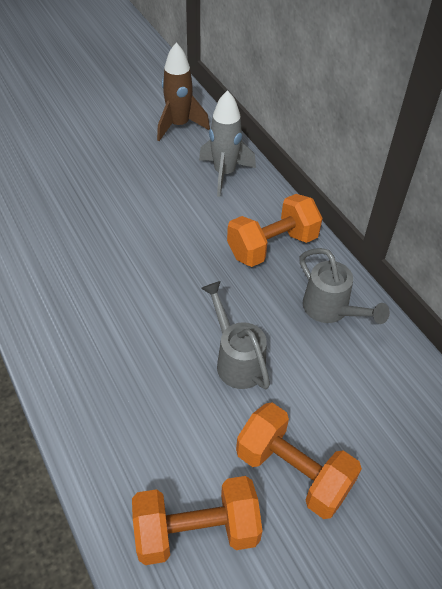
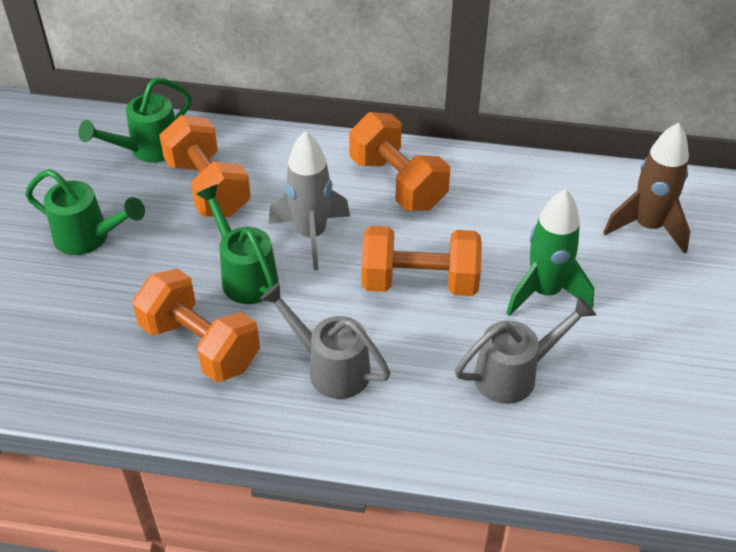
green rocket: none = 0 -> [506,189,594,316] = 1
green watering can: none = 0 -> [25,169,145,255] [78,78,192,163] [196,184,279,304] = 3
orange dumbbell: [132,476,262,565] [227,194,323,267] [236,402,362,519] = 3 -> [133,268,260,382] [159,115,251,218] [349,112,450,211] [361,226,482,296] = 4

